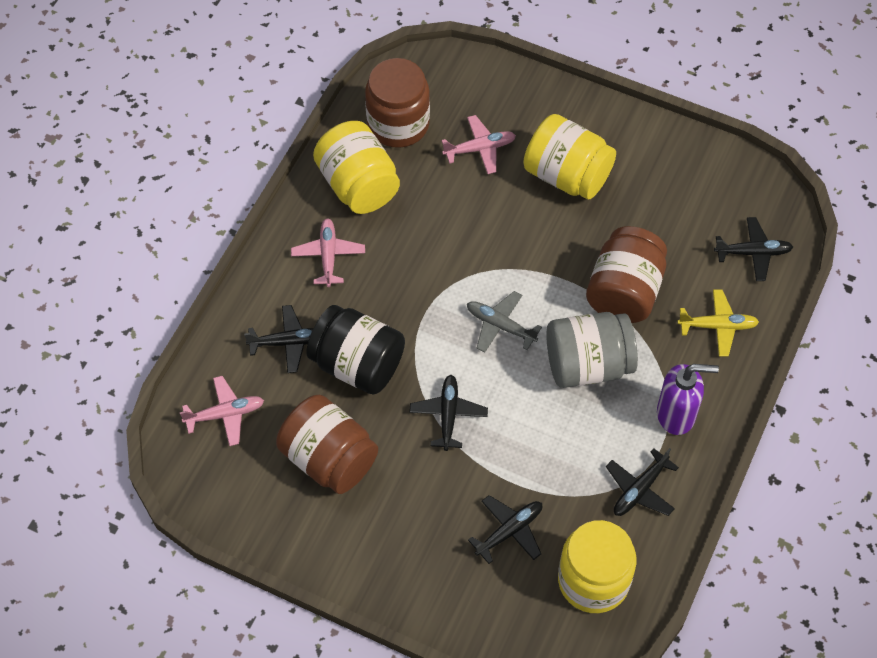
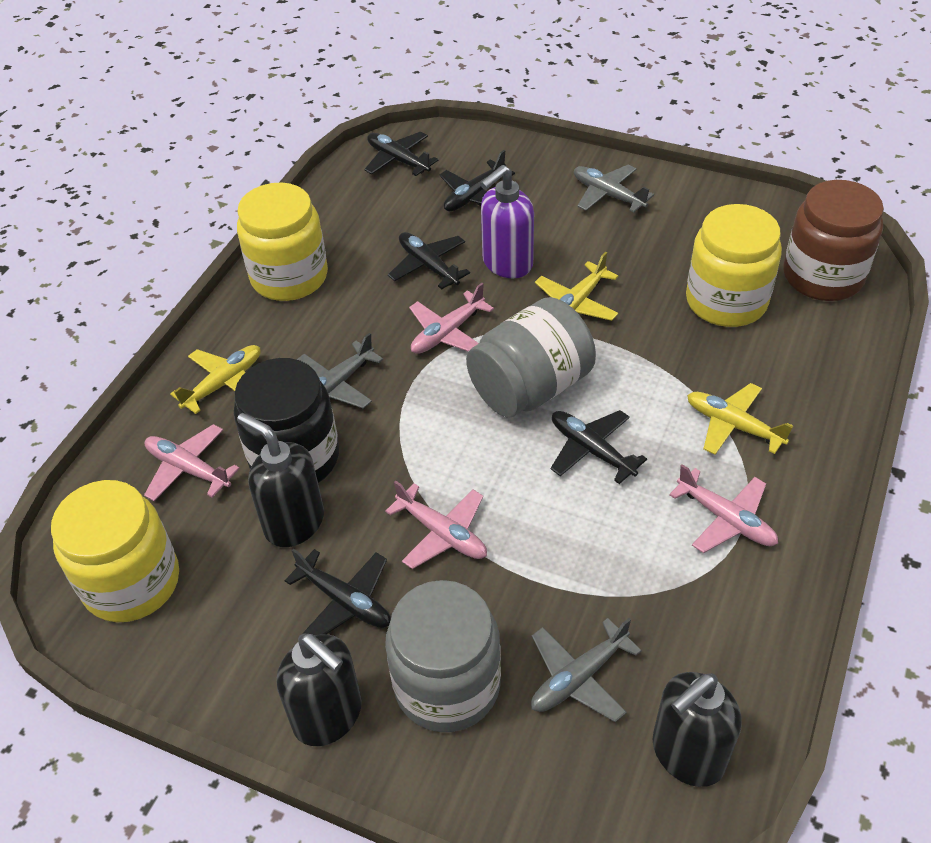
black soap dispenser: none = 0 -> [237,413,324,547] [277,633,362,746] [652,672,742,787] = 3
brown jar: [276,395,378,494] [365,58,430,148] [586,226,667,323] = 3 -> [783,180,884,301] = 1
grey jar: [546,312,638,388] = 1 -> [385,580,501,732] [466,297,596,417] = 2
grey plane: [467,291,542,353] = 1 -> [296,333,383,409] [531,618,642,722] [574,164,654,212] = 3
pink plane: [180,376,264,446] [291,218,365,287] [441,115,516,174] = 3 -> [144,424,240,501] [385,480,487,569] [409,283,494,354] [669,464,778,553] = 4
yellow plane: [678,289,759,357] = 1 -> [170,345,261,414] [535,252,618,321] [687,383,793,455] = 3

